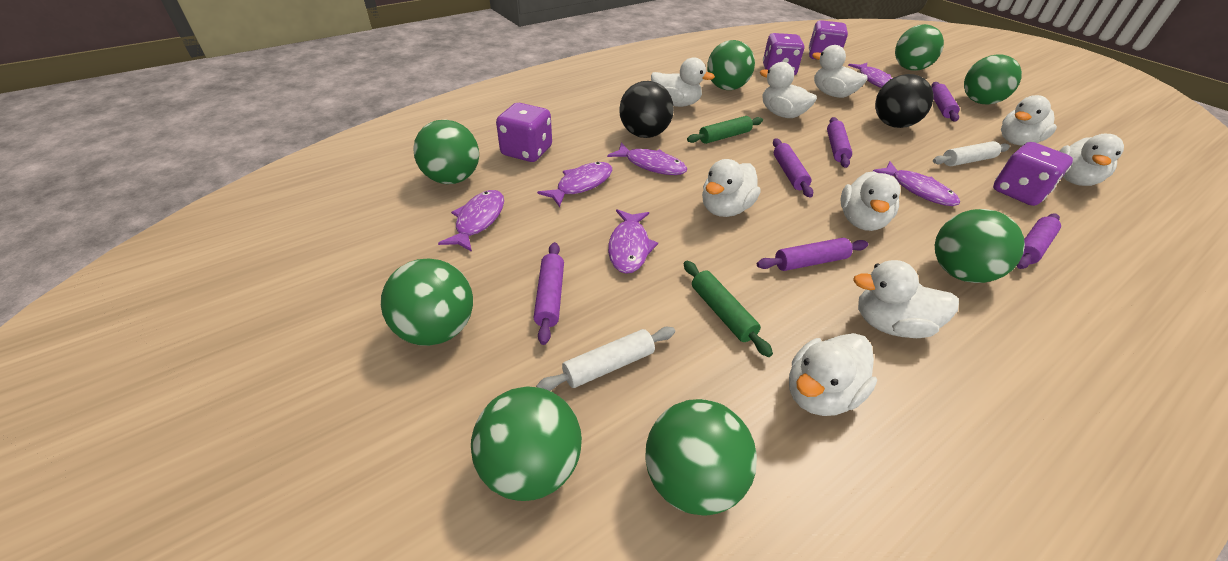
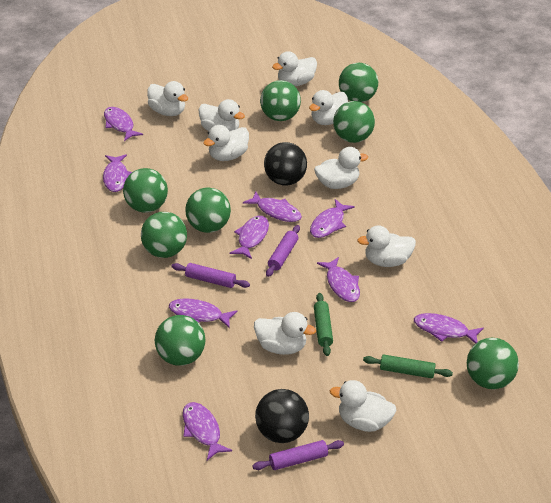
purple dice: [496,103,552,162] [763,33,804,75] [809,20,848,59] [993,142,1073,206] = 4 -> none = 0
purple fish: [438,190,504,252] [537,162,612,207] [607,143,687,175] [608,209,658,274] [848,63,893,88] [873,161,960,206] = 6 -> [103,154,132,192] [104,107,143,141] [169,298,237,328] [183,402,232,460] [230,216,269,259] [243,192,302,222] [310,199,355,238] [317,257,360,302] [414,313,484,344] = 9
purple rolling pin: [534,242,564,345] [757,238,868,271] [773,138,813,197] [827,117,852,168] [931,82,960,121] [1017,213,1061,269] = 6 -> [171,263,250,288] [252,440,344,470] [266,225,300,277] = 3
white rolling pin: [536,327,675,391] [933,141,1010,166] = 2 -> none = 0

